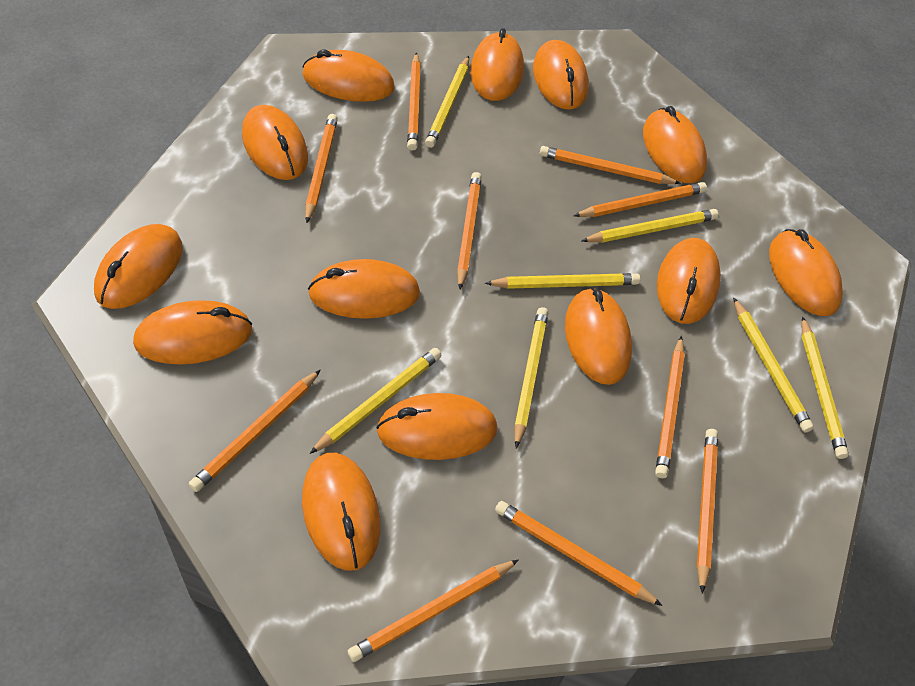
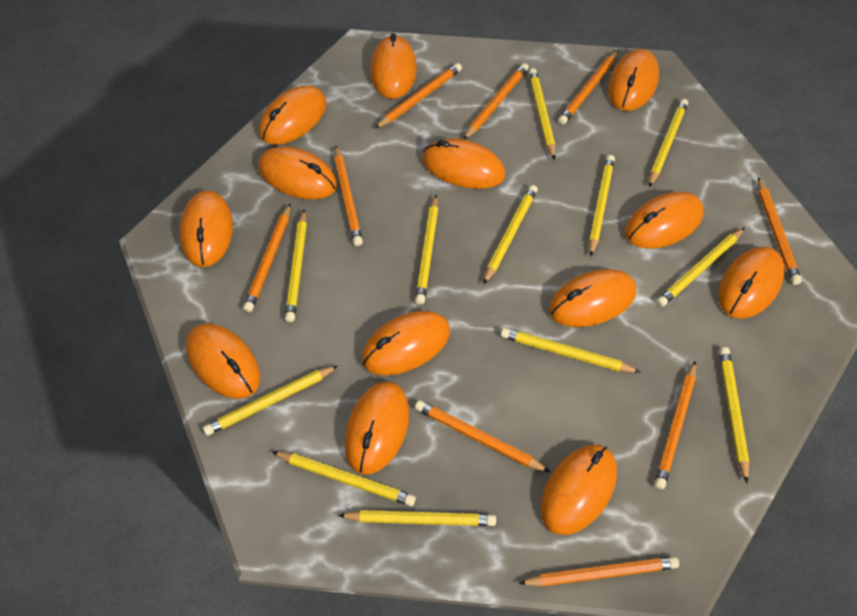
orange pencil: [189,370,320,492] [305,114,338,223] [348,560,518,662] [407,52,421,151] [457,172,482,289] [495,501,663,606] [540,146,681,184] [573,182,707,217] [655,336,685,478] [697,429,718,594] = 10 -> [243,203,291,312] [334,146,363,246] [375,63,462,129] [415,400,550,472] [464,63,529,140] [518,556,679,587] [558,50,619,125] [654,361,696,489] [758,177,802,285] = 9
yellow pencil: [310,348,441,454] [425,56,469,148] [485,273,640,289] [514,307,548,449] [581,209,719,243] [733,297,814,432] [801,316,849,459] = 7 -> [203,365,338,436] [272,451,416,506] [285,210,307,322] [338,510,496,526] [415,195,438,304] [483,185,538,285] [501,328,640,373] [529,68,556,160] [589,155,615,257] [649,99,688,187] [657,227,745,307] [719,347,749,483] = 12

